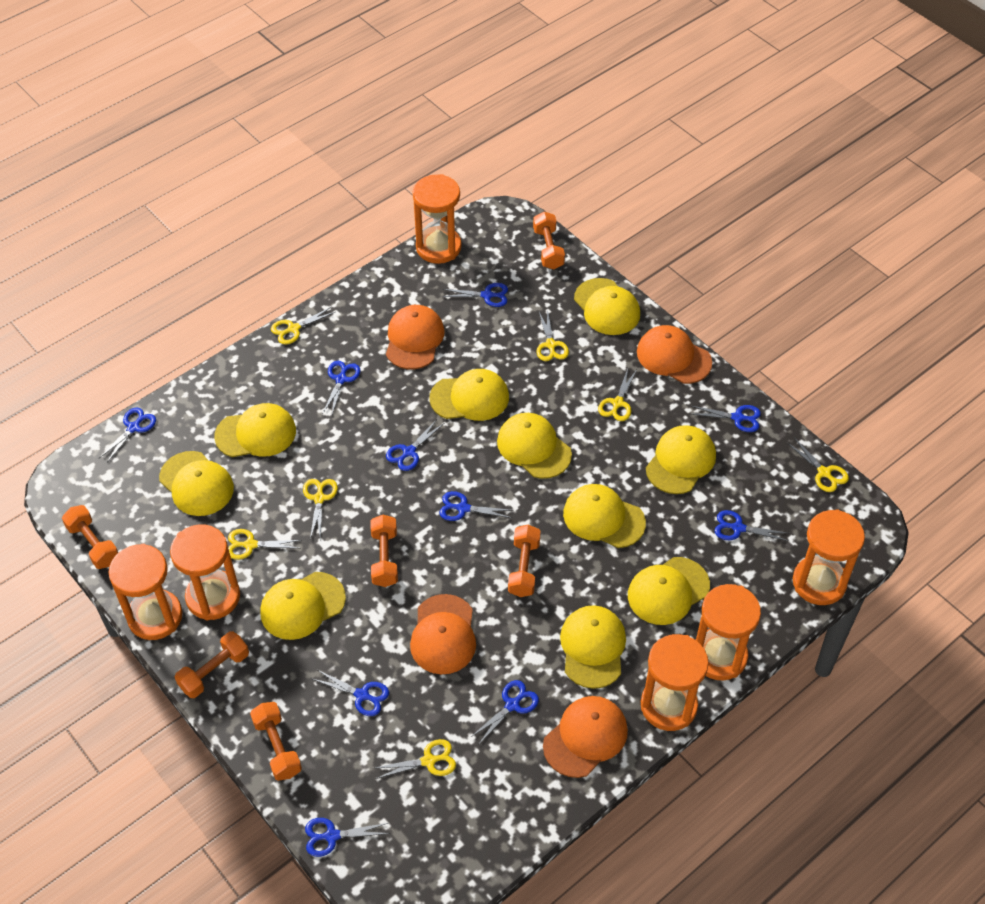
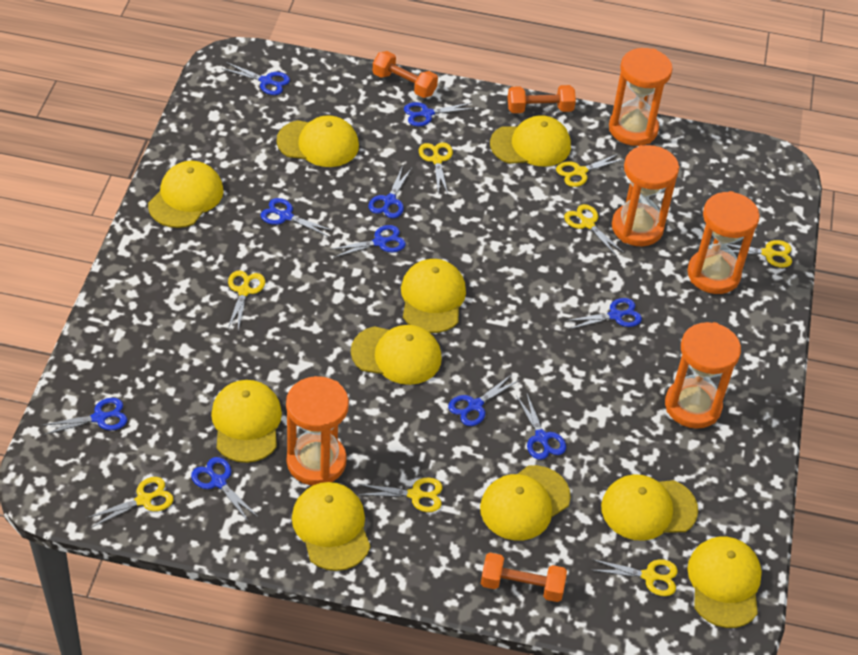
orange cap: [386,305,445,369] [410,594,476,674] [543,696,628,778] [637,325,712,384] = 4 -> none = 0
orange dumbbell: [62,505,118,569] [175,631,249,698] [250,702,302,781] [370,515,398,587] [508,525,540,597] [533,212,565,269] = 6 -> [373,51,438,98] [481,553,567,602] [508,85,576,113] = 3
orange hourglass: [109,544,182,640] [170,524,240,621] [413,174,461,264] [641,634,709,731] [696,584,761,681] [793,509,865,605] = 6 -> [286,376,349,486] [609,48,673,146] [612,145,679,246] [665,322,741,429] [687,191,760,294] = 5
yellow scissors: [228,529,301,560] [271,307,335,345] [303,479,338,539] [375,739,456,779] [537,309,569,361] [598,369,637,421] [787,439,849,492] = 7 -> [87,477,173,528] [227,270,265,330] [357,477,443,512] [419,142,453,194] [556,154,624,187] [564,204,624,256] [591,559,678,596] [727,240,792,267] = 8

